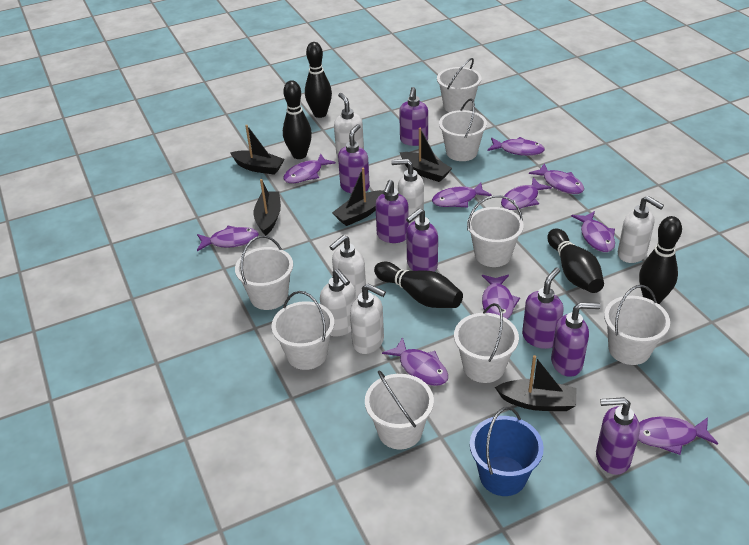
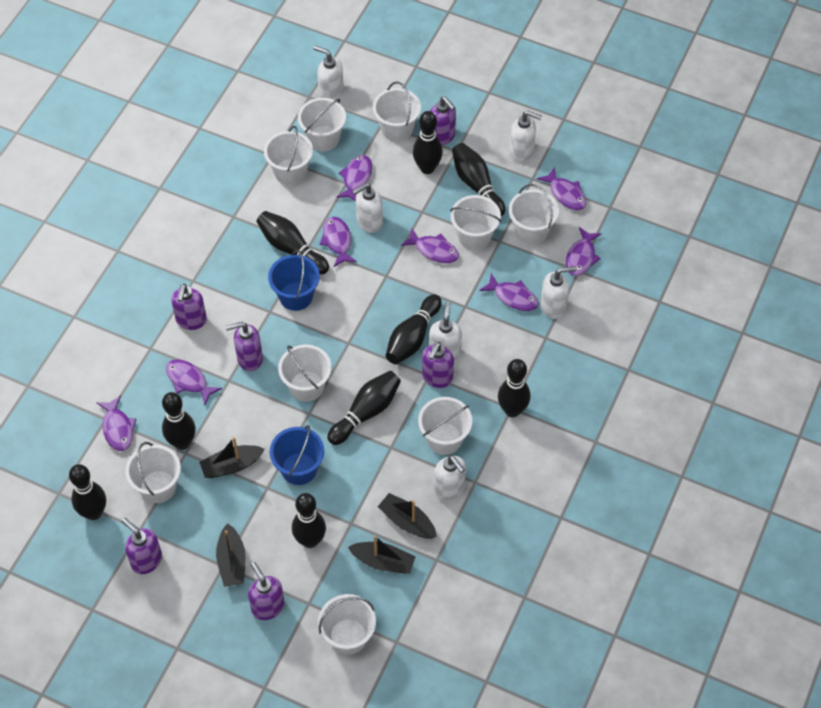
black boat: [230,125,284,175] [254,179,281,236] [332,168,384,226] [400,128,452,182] [495,355,576,411] = 5 -> [200,437,265,478] [216,523,246,587] [348,535,416,574] [378,493,437,539] = 4
black bowling pin: [283,80,312,159] [305,42,332,118] [374,262,463,308] [547,229,604,293] [639,216,682,304] = 5 -> [69,464,106,520] [162,392,196,450] [257,211,329,275] [292,493,326,548] [327,371,401,445] [386,294,442,364] [413,111,443,174] [452,143,505,216] [498,359,531,417] = 9
blue bucket: [470,407,544,496] = 1 -> [268,250,320,311] [270,425,324,485] = 2
purple fish: [197,226,259,251] [283,154,336,183] [382,337,448,386] [432,182,492,207] [482,275,520,319] [488,137,545,156] [501,178,552,210] [529,164,584,194] [571,211,615,252] [638,416,718,455] = 10 -> [97,395,137,451] [166,359,222,405] [320,217,357,267] [337,155,372,201] [401,228,459,263] [479,273,539,311] [537,167,586,210] [566,227,602,276] = 8
purple soap dispenser: [338,124,370,193] [375,180,409,243] [399,87,428,146] [406,208,438,272] [522,268,564,349] [551,302,600,377] [596,397,640,475] = 7 -> [121,518,162,574] [171,284,207,330] [225,322,263,371] [248,562,285,620] [422,342,454,388] [430,96,456,145] = 6
white bucket: [235,235,293,310] [272,291,334,370] [365,371,434,449] [437,58,481,112] [439,98,487,161] [454,303,519,383] [467,195,524,267] [604,285,670,365] = 8 -> [125,442,181,503] [264,126,313,185] [278,344,331,402] [298,98,346,151] [318,594,376,655] [373,82,421,142] [418,397,472,455] [450,195,501,250] [509,184,559,245] = 9

